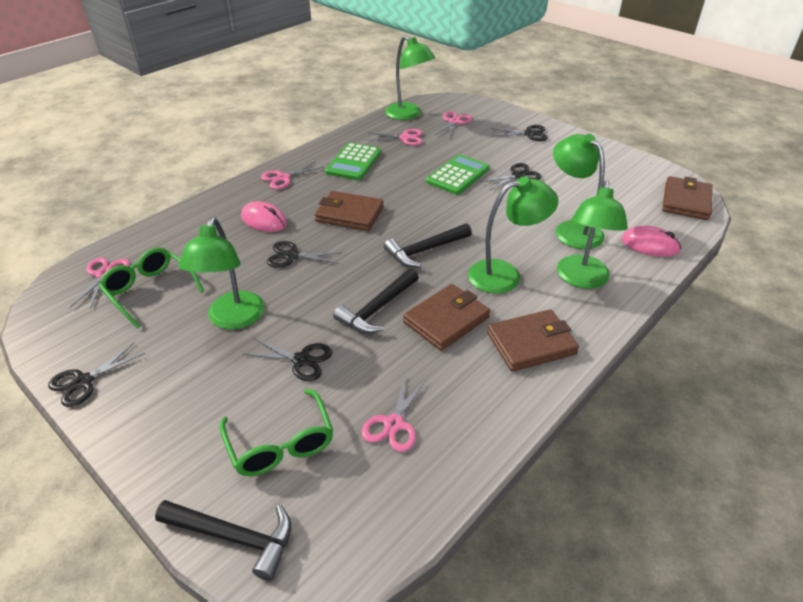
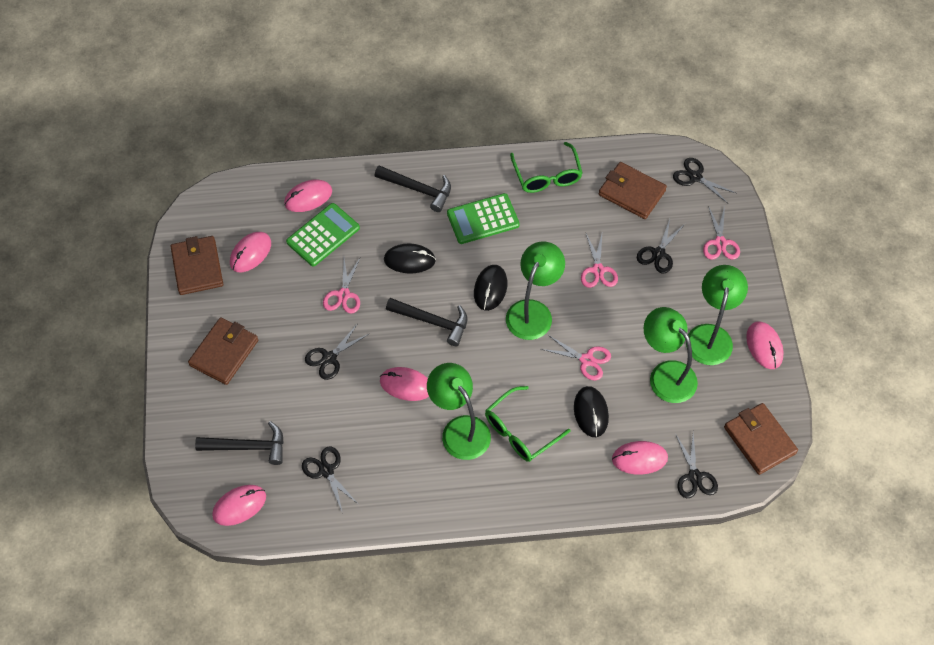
black mouse: none = 0 -> [384,244,436,273] [474,265,507,311] [574,386,609,437] = 3
green lamp: [178,217,265,330] [385,36,435,120] [468,176,559,294] [553,134,605,249] [557,181,628,289] = 5 -> [427,363,491,460] [506,242,565,340] [644,307,698,403] [686,265,748,365] = 4
pink mouse: [241,201,287,232] [621,226,681,257] = 2 -> [212,485,266,526] [230,232,271,272] [284,179,332,212] [380,367,429,401] [612,441,668,475] [746,321,784,369] = 6
pink scissors: [70,258,130,310] [261,161,324,189] [361,376,427,452] [367,129,422,145] [435,112,472,138] = 5 -> [323,258,360,314] [541,335,611,380] [581,234,618,288] [703,206,740,260] = 4

